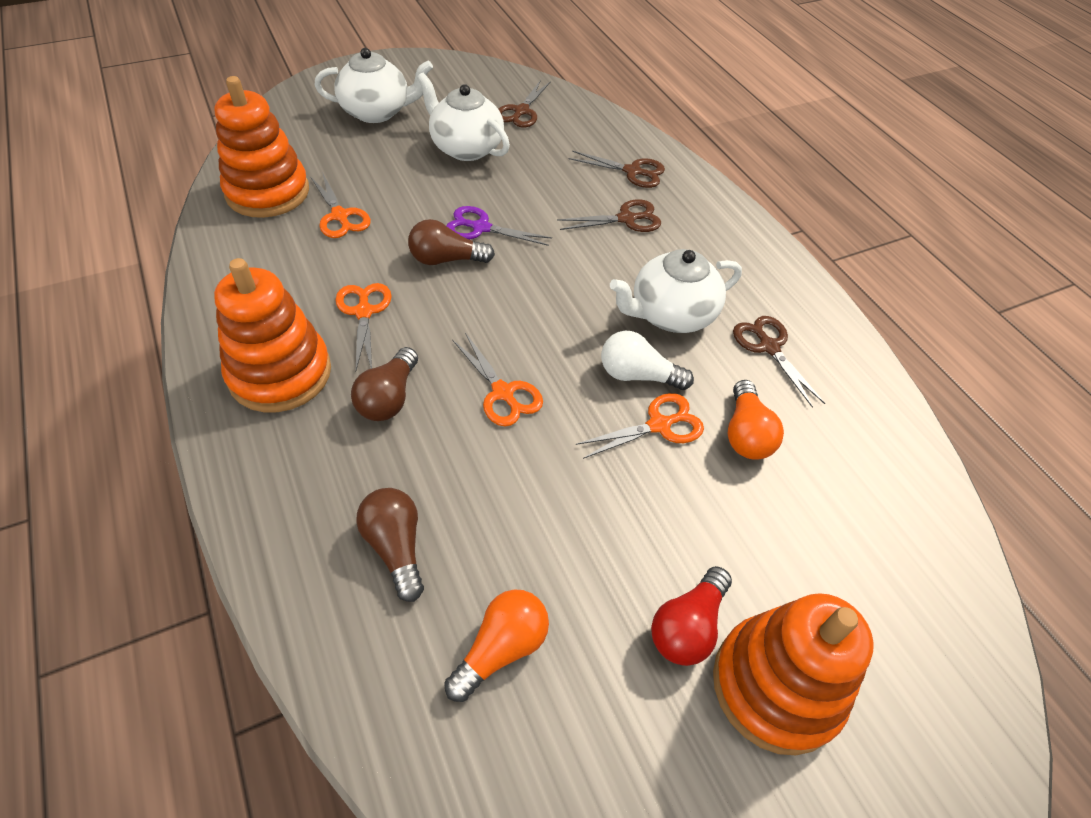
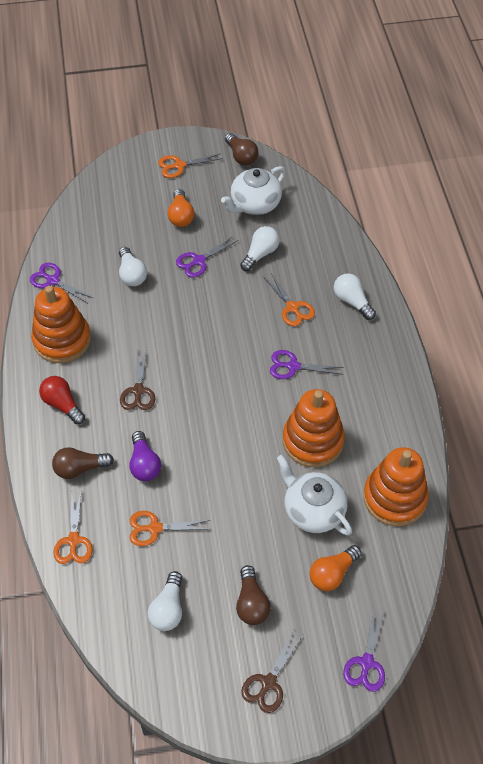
brown scissors: [498,80,551,128] [557,199,661,232] [568,150,665,188] [733,316,825,408] = 4 -> [120,348,155,410] [241,632,303,713] = 2
purple light bulb: none = 0 -> [129,431,161,481] = 1
purple scissors: [446,206,552,246] = 1 -> [30,263,93,303] [176,236,239,278] [270,350,344,379] [343,609,385,692] = 4
white light bulb: [601,331,694,390] = 1 -> [119,247,147,286] [148,571,183,631] [240,226,279,271] [334,274,376,320] = 4
white teapot: [314,48,433,123] [417,72,510,161] [610,249,742,333] = 3 -> [221,166,286,215] [276,455,352,536] = 2

